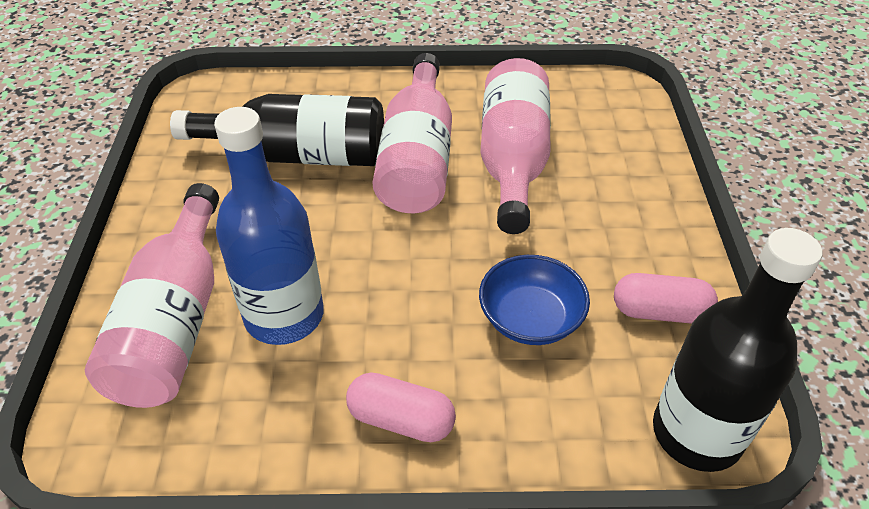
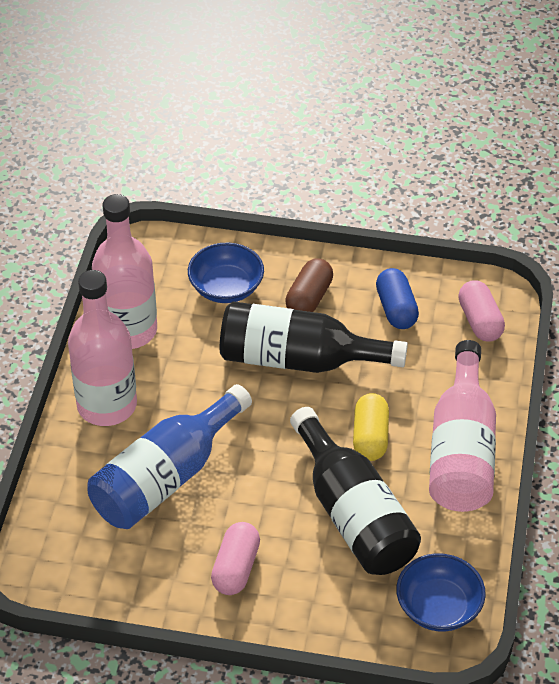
blue bowl: [479,255,590,345] = 1 -> [188,243,264,303] [396,553,486,632] = 2
blue capsule: none = 0 -> [376,268,419,329] = 1
brown capsule: none = 0 -> [285,258,333,312] = 1
yellow capsule: none = 0 -> [353,393,389,461] = 1

